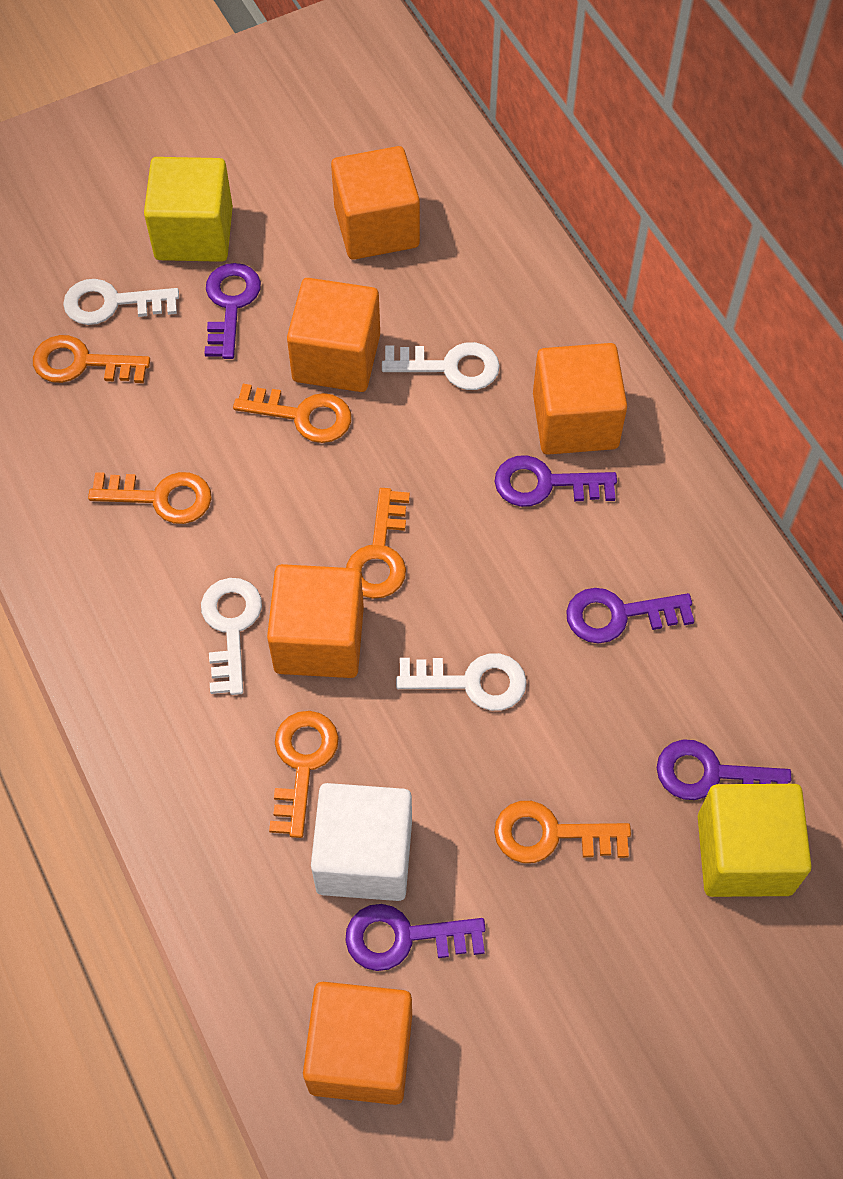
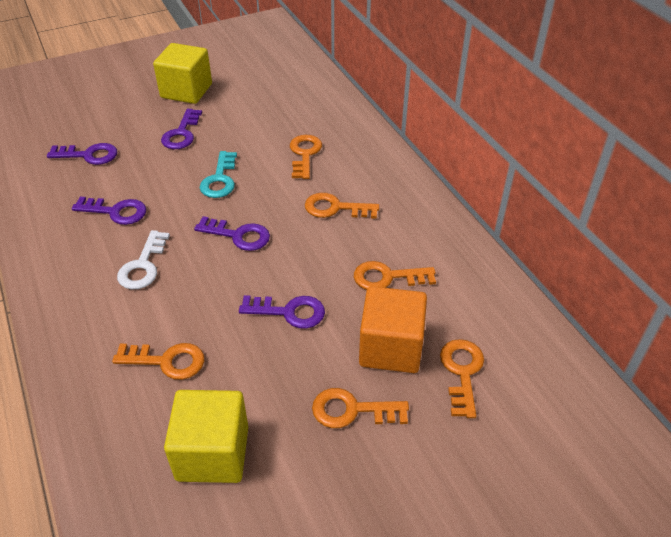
orange cube: [267,564,364,678] [287,278,380,392] [303,982,412,1105] [331,146,420,260] [533,343,627,455] = 5 -> [359,286,427,373] = 1
turquoise key: none = 0 -> [200,151,237,198] = 1
white cube: [311,783,412,901] = 1 -> none = 0
white key: [63,279,179,325] [201,578,262,695] [382,342,500,390] [396,653,527,711] = 4 -> [117,230,170,289] = 1

